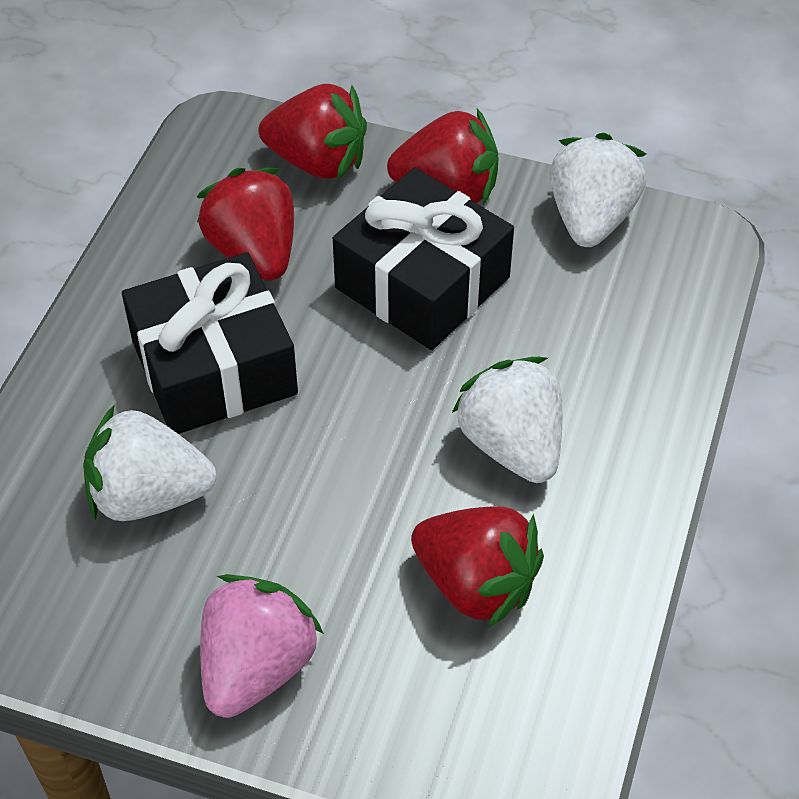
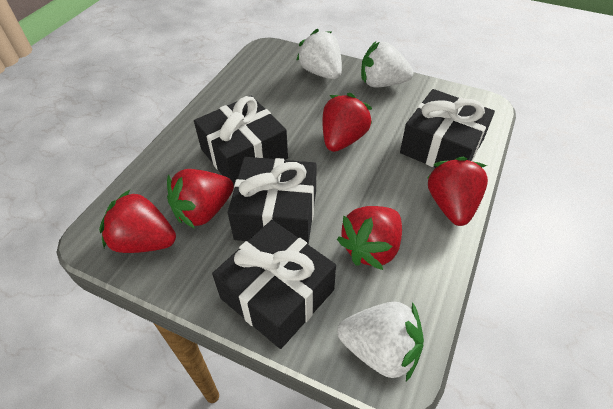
black gift: [122,252,298,434] [333,167,514,350] = 2 -> [194,95,288,185] [212,220,336,349] [228,157,317,245] [400,89,495,168] = 4
pink strawberry: [200,574,324,718] = 1 -> none = 0
red strawberry: [197,168,294,281] [258,84,367,180] [387,109,499,205] [411,506,544,629] = 4 -> [99,190,176,253] [167,169,234,229] [322,93,372,152] [337,206,402,270] [427,157,488,226] = 5

